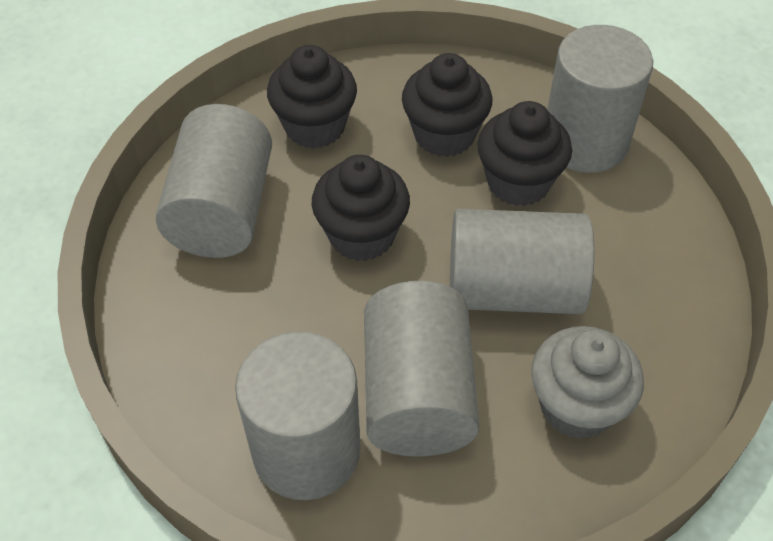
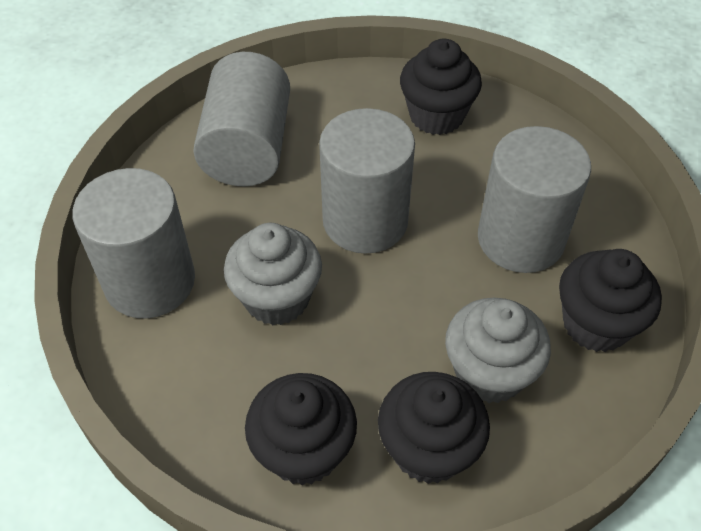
grey cupcake: [531,326,644,439] = 1 -> [224,223,322,326] [445,298,551,403] = 2
grey cylinder: [155,104,272,258] [235,331,360,500] [364,281,479,457] [450,209,594,314] [547,25,653,173] = 5 -> [72,168,195,318] [193,52,290,186] [319,108,415,254] [478,126,591,273] = 4

